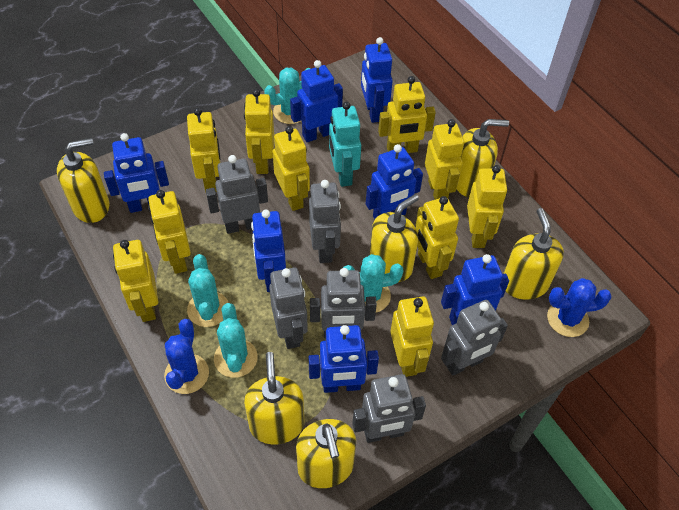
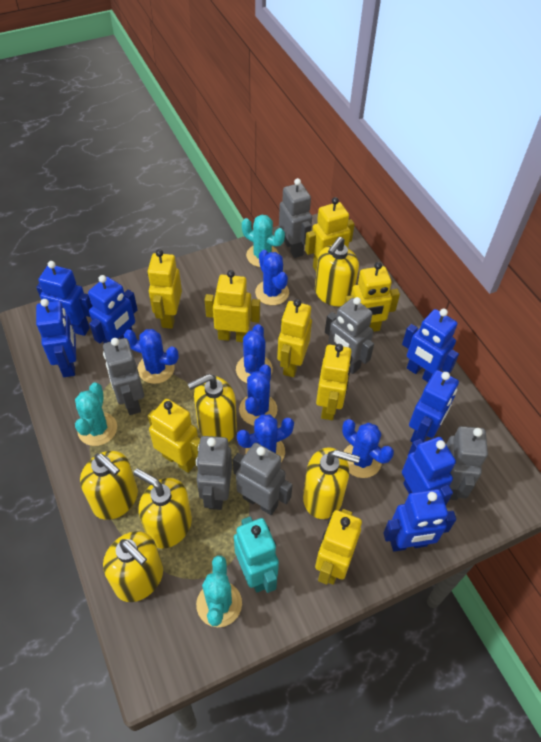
blue cactus: [164,319,209,394] [547,278,612,337] = 2 -> [124,329,179,384] [236,324,273,383] [237,415,294,462] [239,364,277,426] [255,250,289,305] [342,419,394,478] = 6
turquoise cactus: [187,254,228,327] [214,303,258,378] [264,68,311,124] [343,254,404,313] = 4 -> [75,383,117,446] [196,555,242,627] [242,215,285,267] = 3
yellow robot: [113,240,158,322] [148,190,191,274] [187,108,220,193] [244,89,274,174] [273,126,310,211] [378,76,436,153] [390,297,434,377] [416,196,459,279] [425,119,464,200] [467,165,507,248] = 10 -> [147,249,182,329] [148,399,200,473] [205,270,260,342] [277,299,312,377] [305,197,355,272] [315,509,362,585] [316,344,352,420] [344,262,400,332] = 8

